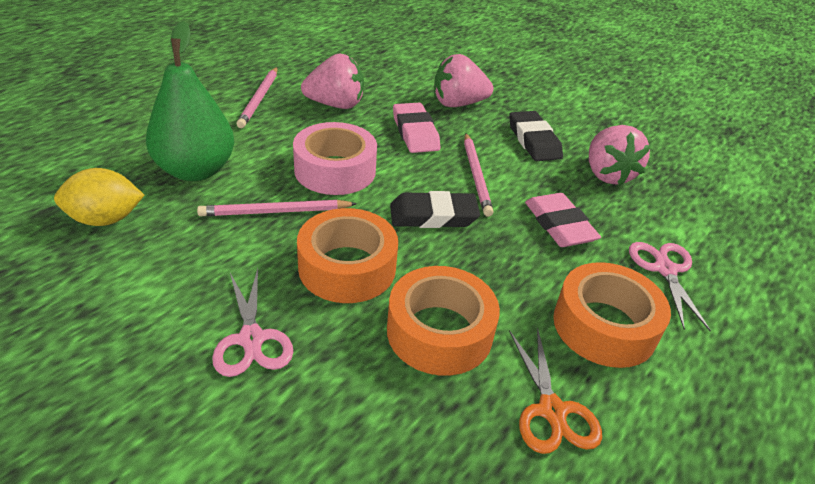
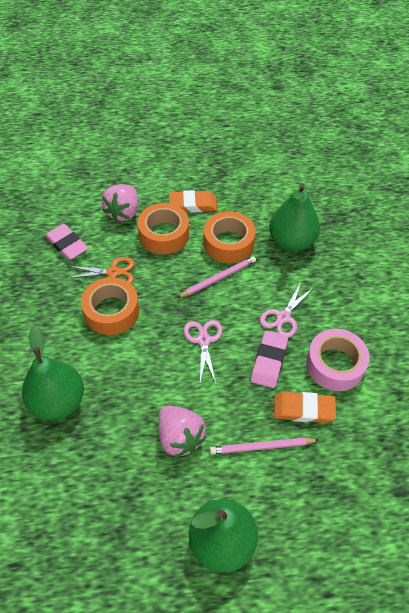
black eraser: [390,191,480,228] [509,111,563,161] = 2 -> none = 0
green pear: [146,21,234,181] = 1 -> [22,326,84,420] [189,499,258,573] [269,183,320,251] = 3
orange eraser: none = 0 -> [169,190,217,212] [274,392,336,423] = 2
pink pencil: [197,200,357,216] [236,67,278,128] [464,133,493,217] = 3 -> [177,256,256,298] [210,437,319,454] = 2
pink strawberry: [301,53,364,109] [434,54,494,107] [589,125,651,186] = 3 -> [101,184,138,222] [158,406,206,457] = 2
yellow lemon: [54,168,145,226] = 1 -> none = 0

